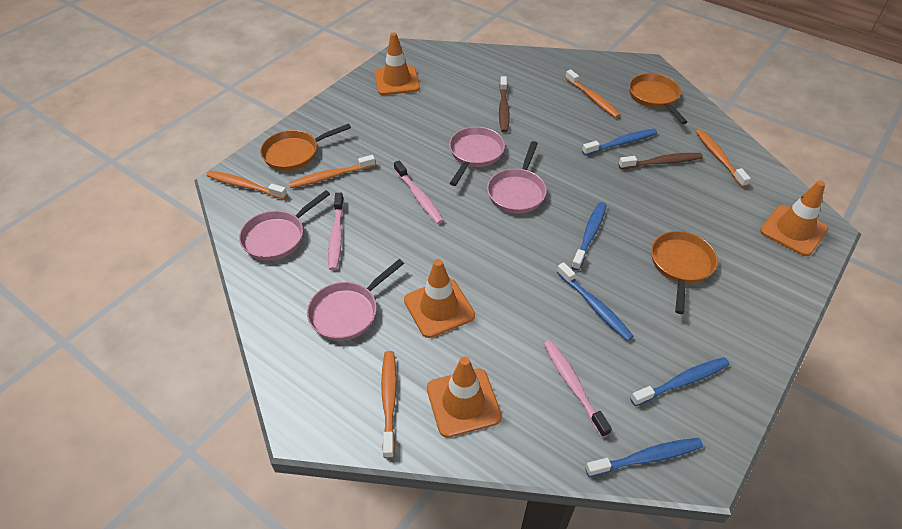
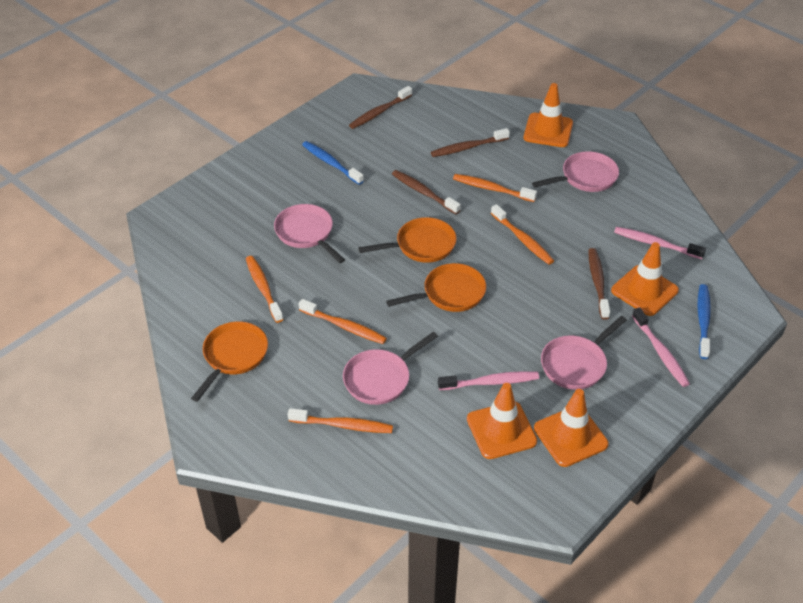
blue toothbrush: [557,262,634,341] [571,202,606,271] [582,129,657,156] [585,438,703,477] [630,357,730,406] = 5 -> [302,141,364,185] [697,284,711,359] = 2
brown toothbrush: [499,76,510,133] [619,153,703,169] = 2 -> [349,86,412,129] [392,170,461,214] [431,128,510,157] [588,248,610,320] = 4

